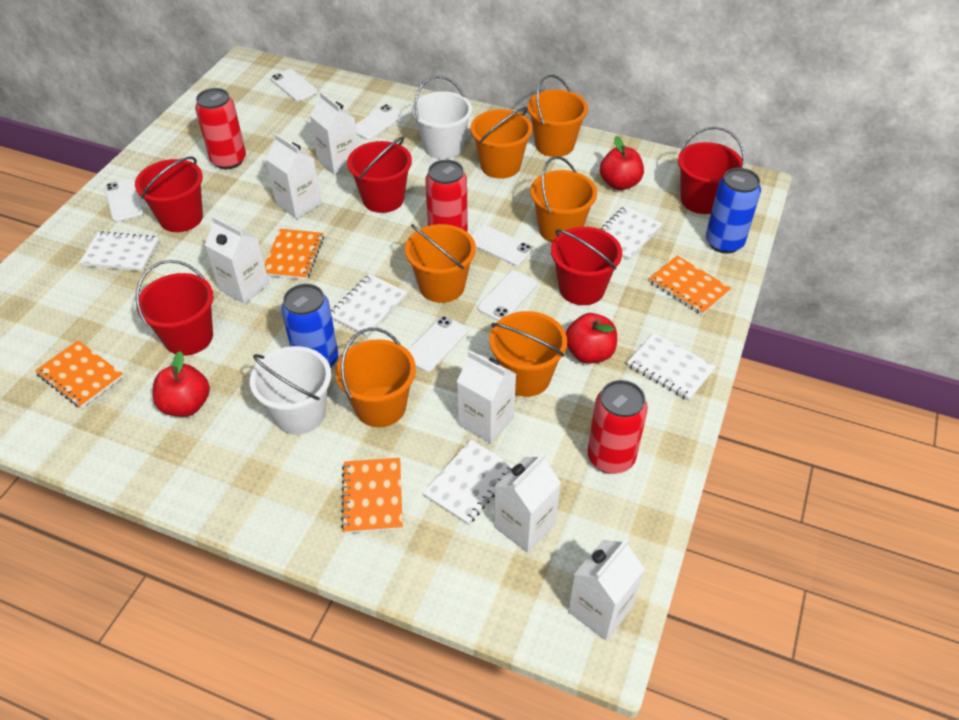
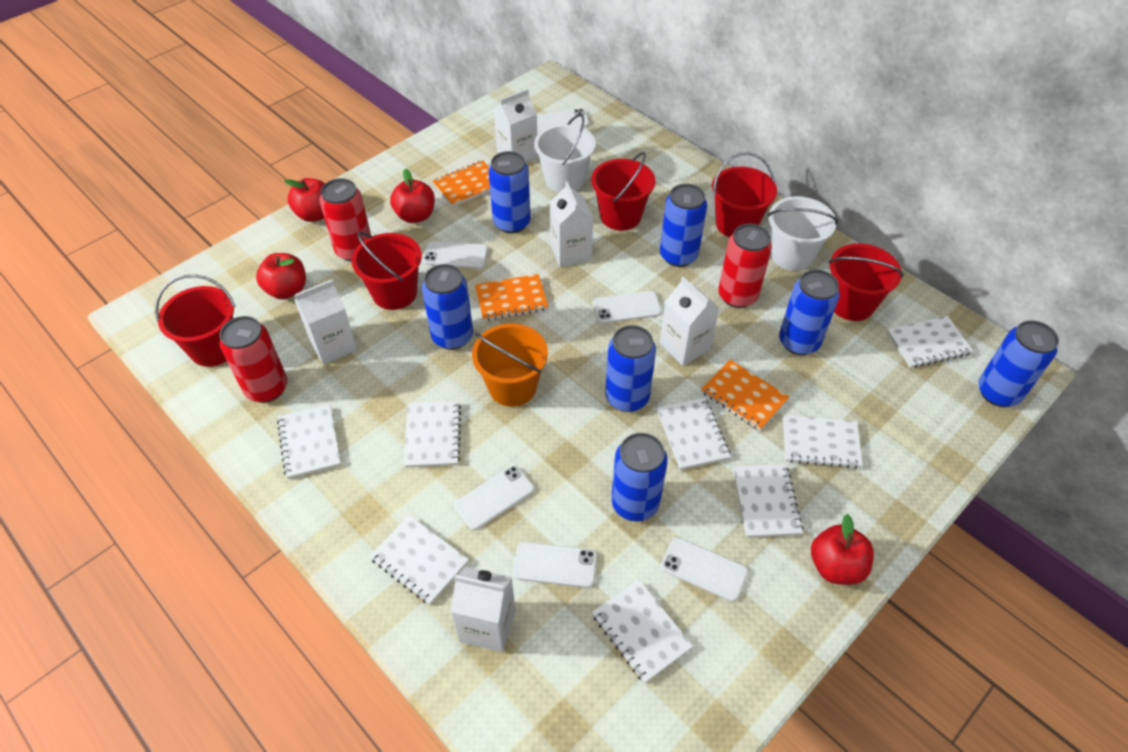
blue can: [281,284,338,368] [706,168,761,253] = 2 -> [422,264,473,350] [488,151,531,233] [605,325,656,412] [611,433,668,521] [660,184,707,267] [779,270,840,355] [978,320,1059,407] = 7
orange bucket: [336,328,416,427] [405,224,476,303] [470,107,532,179] [489,311,567,397] [528,74,588,157] [530,156,597,243] = 6 -> [472,323,548,407] = 1
orange notebook: [35,340,124,408] [265,229,324,280] [341,458,403,534] [649,255,731,315] = 4 -> [432,160,490,207] [475,274,548,321] [701,360,789,430] = 3
red apple: [153,351,210,417] [566,313,617,364] [600,136,644,190] = 3 -> [256,253,306,299] [284,178,325,222] [390,168,435,223] [811,514,874,585] = 4
white carton: [205,216,269,304] [266,134,321,219] [310,92,358,175] [457,350,516,444] [494,453,561,553] [568,538,644,641] = 6 -> [294,280,357,365] [450,567,515,652] [494,89,538,163] [550,181,593,267] [660,277,720,366] = 5
white notebook: [79,231,159,271] [331,274,408,337] [423,440,514,525] [600,206,662,260] [627,333,716,400] = 5 -> [277,404,341,479] [369,515,469,605] [404,401,461,468] [592,579,693,683] [657,397,731,470] [733,464,803,538] [783,415,863,469] [887,316,973,368] = 8

